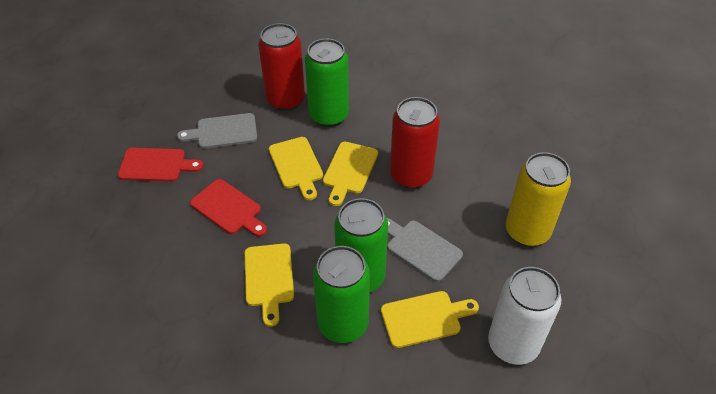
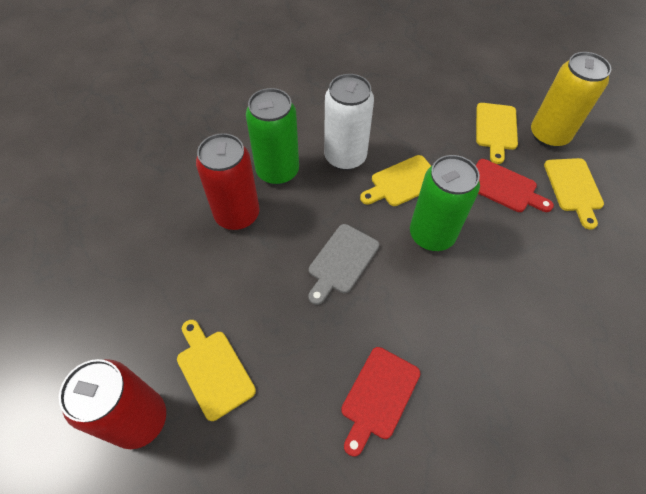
green can: [305,39,349,127] [313,246,370,343] [334,198,388,292] = 3 -> [246,88,299,185] [410,155,480,251] = 2
grey cutting board: [177,113,257,149] [387,218,463,282] = 2 -> [308,224,379,305] = 1

